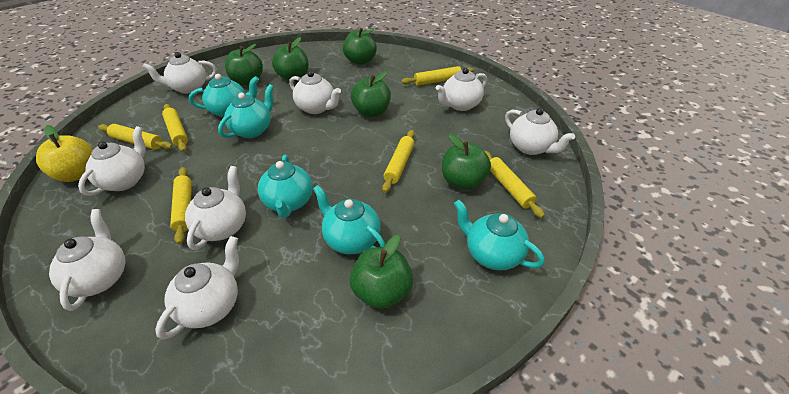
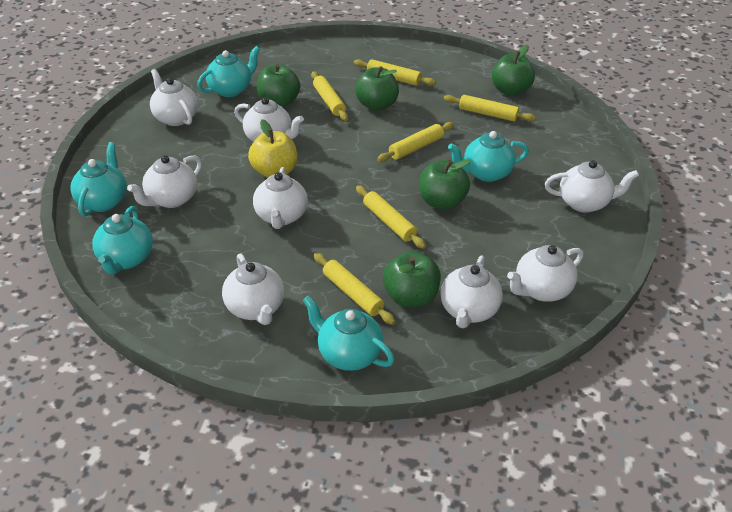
green apple: [225,44,263,85] [272,37,309,81] [343,28,377,65] [350,235,413,309] [351,71,391,117] [442,134,491,190] = 6 -> [257,64,300,107] [355,66,399,111] [383,251,441,307] [419,160,471,210] [492,45,535,96] = 5

